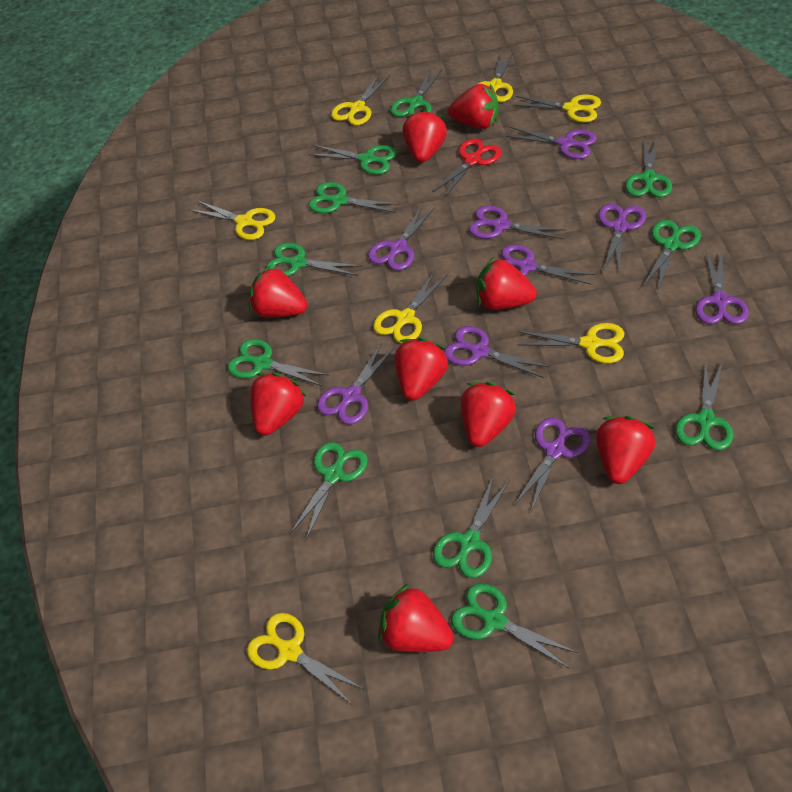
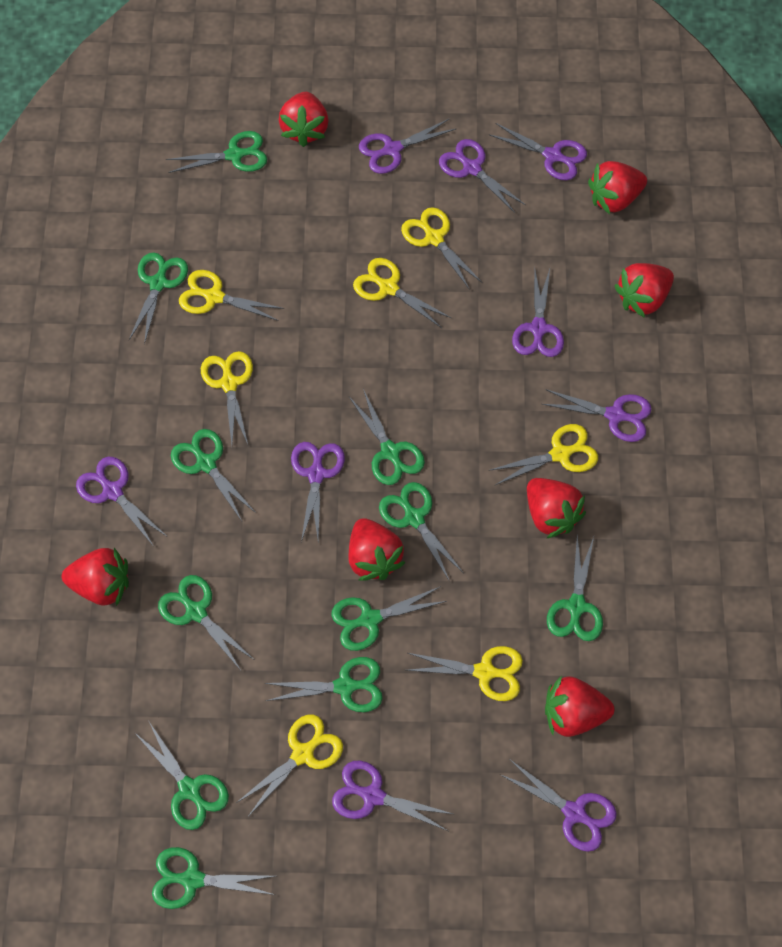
red scissors: [433,139,502,198] = 1 -> none = 0
red strawberry: [249,266,307,318] [250,373,307,436] [378,584,454,652] [395,338,449,401] [403,109,447,163] [448,84,499,129] [461,382,517,447] [477,257,537,310] [596,416,656,484] = 9 -> [62,548,129,606] [279,92,328,147] [348,518,405,581] [527,478,586,539] [545,676,614,737] [588,161,647,214] [614,263,674,318] = 7

